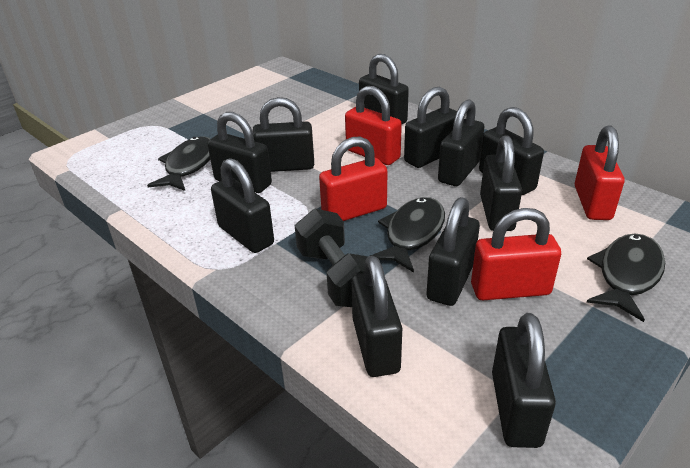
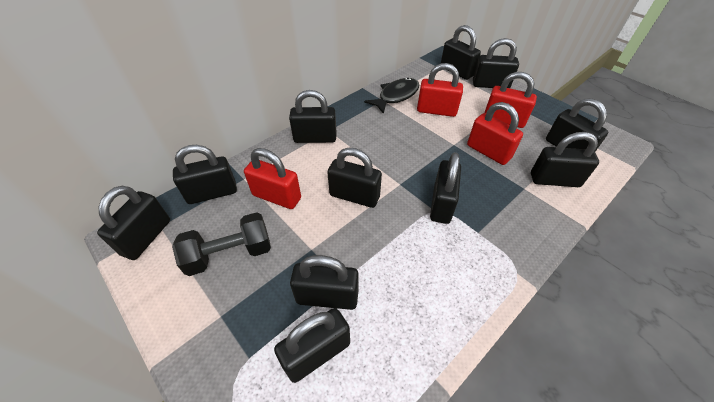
black fish: [147,136,210,191] [370,197,445,273] [587,234,665,322] = 3 -> [364,78,420,114] = 1

